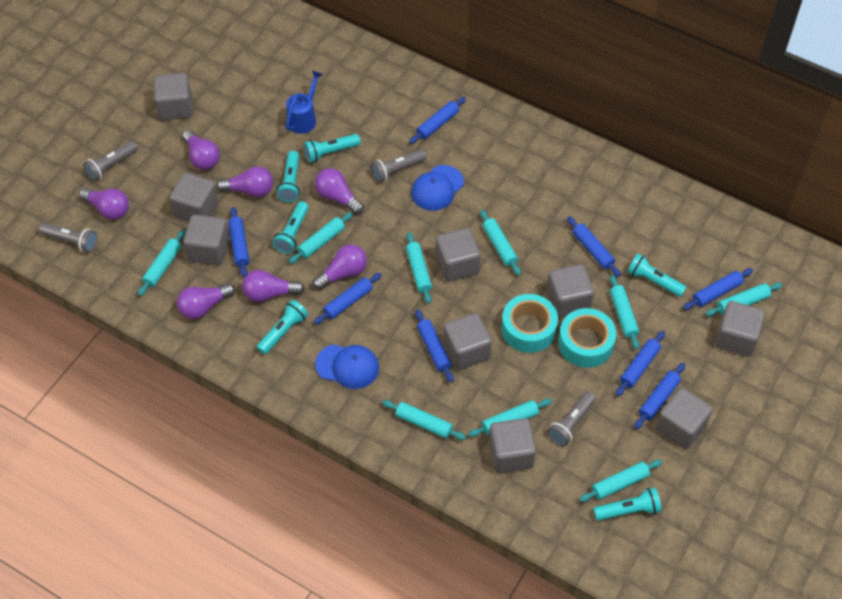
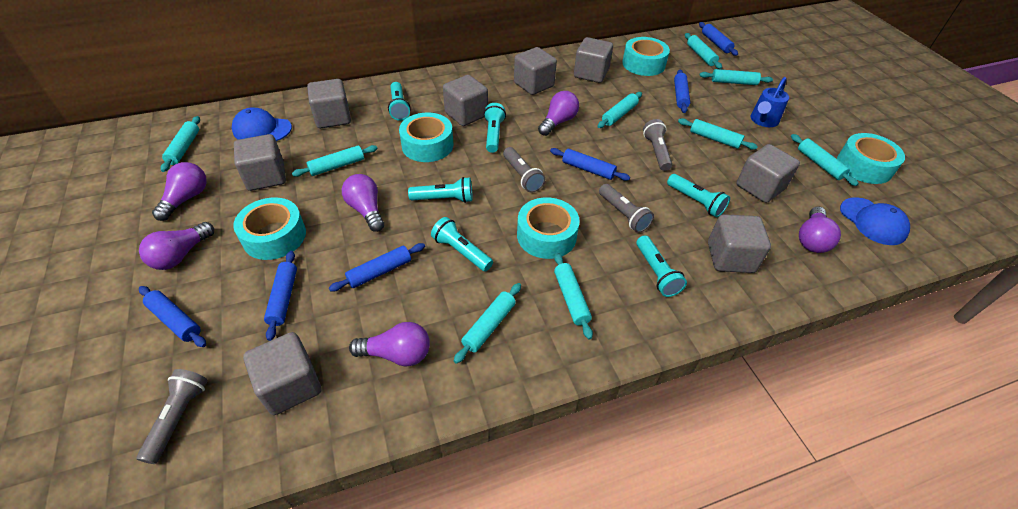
blue rolling pin: [228,207,250,277] [313,273,382,325] [409,97,466,144] [415,309,454,382] [567,216,621,277] [616,331,665,396] [634,363,685,429] [683,268,753,310] = 8 -> [139,286,206,347] [264,251,297,341] [329,243,425,291] [550,148,630,181] [674,70,690,113] [699,22,738,56] = 6
grey cube: [153,73,193,121] [169,173,218,222] [183,214,230,266] [436,228,480,282] [443,313,492,370] [489,418,536,473] [547,264,594,318] [656,388,713,449] [715,301,765,357] = 9 -> [234,134,286,191] [243,332,321,415] [307,79,351,128] [443,75,488,126] [514,47,557,95] [574,37,613,83] [708,214,771,273] [737,144,800,203] = 8
purple light bulb: [79,188,129,220] [177,283,235,319] [183,130,220,170] [216,166,273,197] [242,270,305,302] [313,244,367,290] [315,168,364,215] = 7 -> [139,222,214,270] [152,162,207,221] [342,174,384,232] [349,322,430,367] [538,91,579,136] [799,206,841,253] = 6
turquoise tape: [501,294,558,353] [558,308,616,368] = 2 -> [233,197,306,260] [399,113,453,162] [517,197,580,259] [622,37,670,76] [837,133,905,184] = 5

